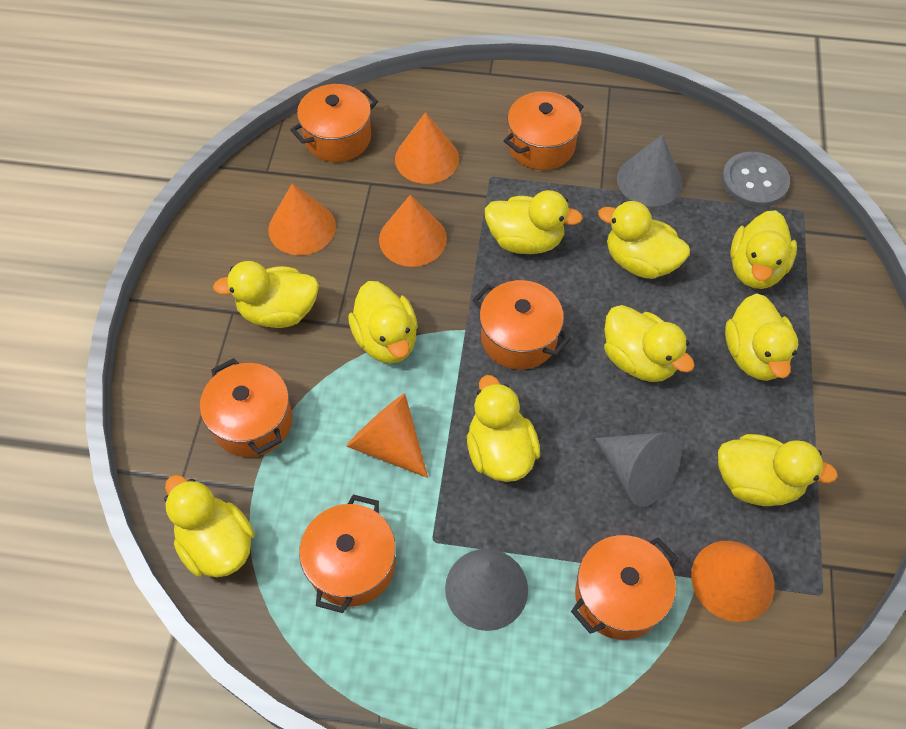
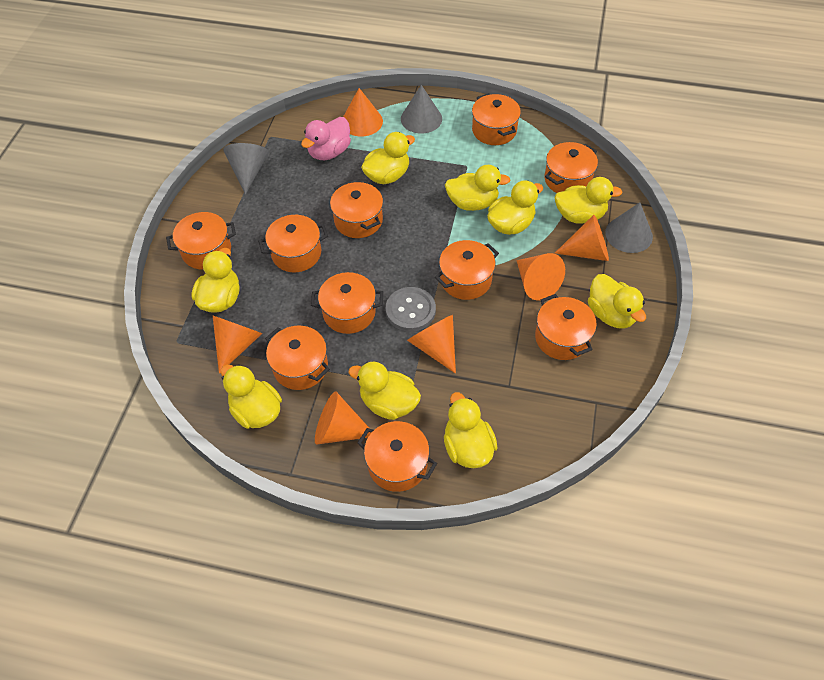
orange cone: [268,183,336,255] [346,393,428,478] [379,195,447,267] [395,112,459,184] [691,541,775,622] = 5 -> [213,316,263,374] [315,391,371,445] [343,88,383,136] [407,315,456,374] [517,253,565,300] [555,215,609,261] = 6
orange pot: [200,358,292,457] [290,84,378,162] [299,494,396,613] [473,280,571,370] [503,91,584,170] [571,535,678,640] = 6 -> [166,212,236,270] [258,215,328,272] [265,326,330,390] [311,272,383,334] [330,181,383,238] [357,421,437,492] [435,240,499,300] [472,93,521,145] [535,294,597,360] [545,142,598,193] = 10
pink duck: none = 0 -> [301,117,351,160] = 1
yellow duck: [164,475,255,578] [213,261,319,328] [348,281,418,364] [467,375,540,482] [485,190,583,254] [598,201,690,279] [604,305,695,382] [718,434,838,506] [725,294,799,381] [730,210,797,289] = 10 -> [191,248,240,313] [221,364,282,429] [348,362,421,420] [361,132,415,184] [444,392,497,468] [445,165,511,211] [487,180,543,235] [555,177,623,224] [588,274,646,329] = 9

